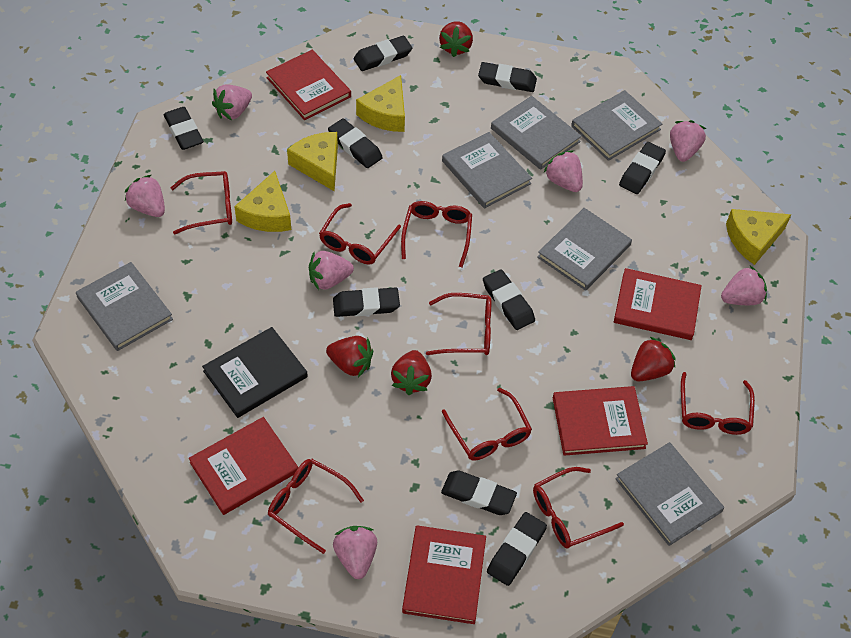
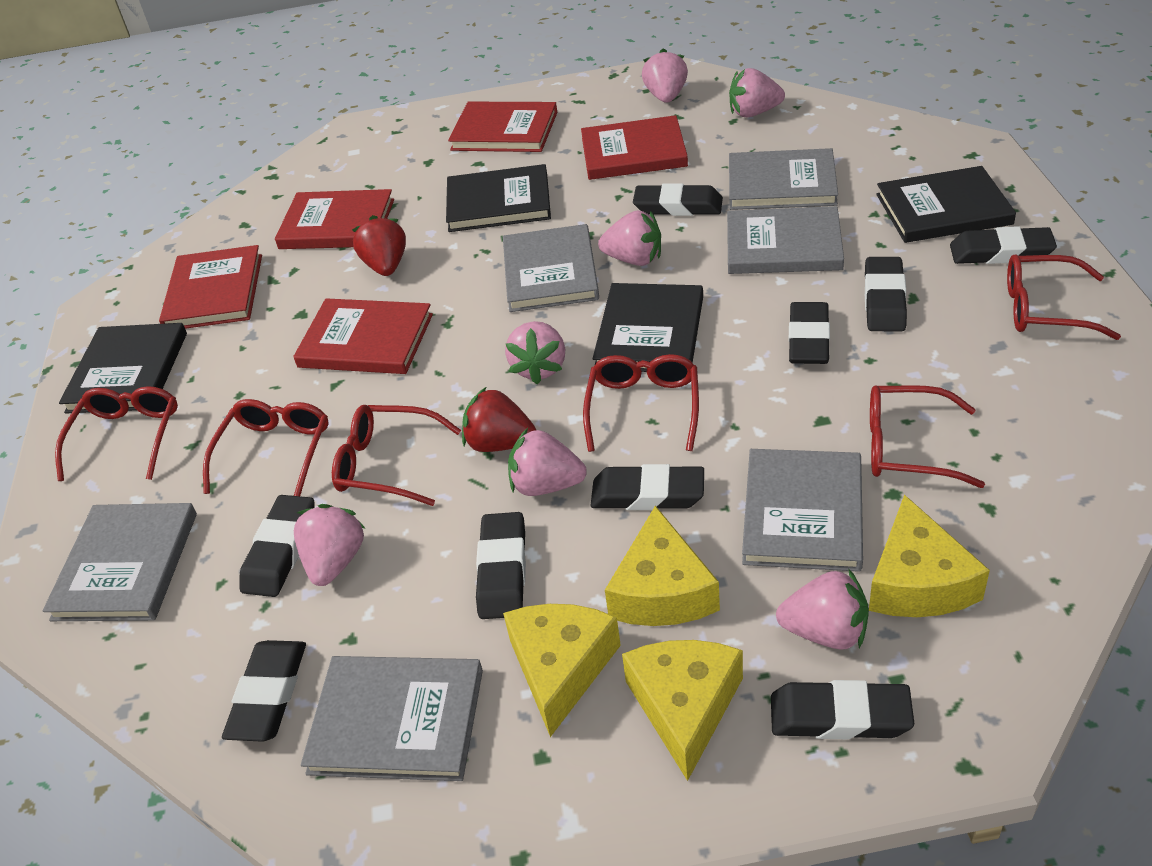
black book: [202,327,308,418] = 1 -> [59,323,187,414] [446,164,551,232] [593,283,703,372] [876,166,1016,243] = 4
red glasses: [170,171,232,234] [268,459,364,554] [319,203,401,265] [401,201,472,267] [426,293,491,355] [442,388,532,460] [533,467,624,549] [681,372,755,435] = 8 -> [55,386,178,481] [203,399,329,496] [332,405,461,506] [583,354,699,452] [870,385,985,488] [1007,254,1121,340] = 6
red strawberry: [326,336,373,377] [391,350,432,395] [439,21,473,57] [631,337,676,381] = 4 -> [352,215,406,276] [462,387,536,452] = 2

